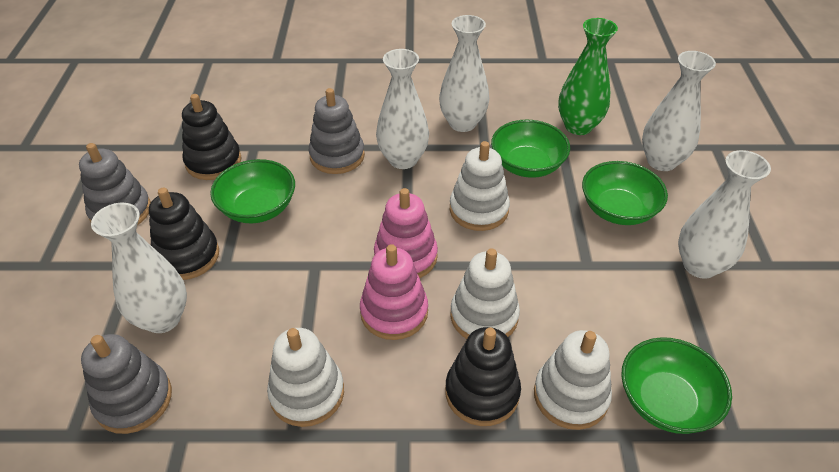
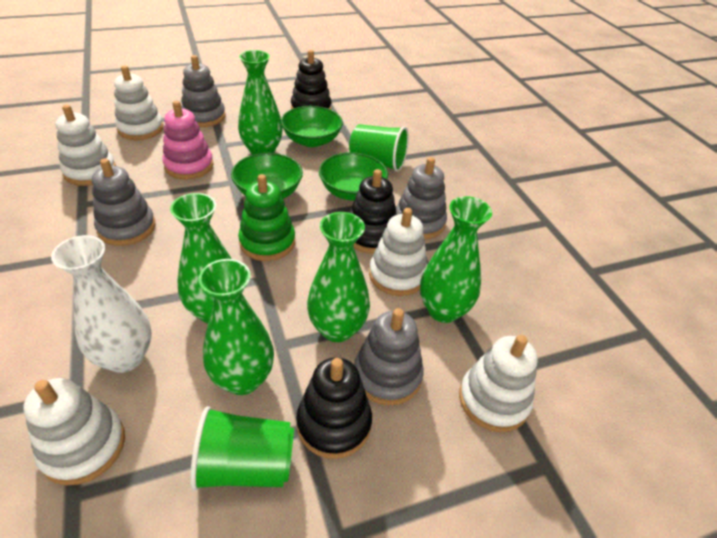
green bowl: [210,159,295,223] [491,120,570,178] [582,161,668,225] [621,337,732,434] = 4 -> [231,153,303,199] [281,106,343,147] [319,152,388,201] = 3
green cup: none = 0 -> [190,406,294,491] [349,124,409,172] = 2
green stacking toy: none = 0 -> [238,174,295,261] = 1
green vase: [558,18,618,135] = 1 -> [170,193,232,324] [199,259,274,395] [238,50,283,155] [307,212,370,342] [420,196,492,323] = 5
grey stacking toy: [79,143,151,225] [81,334,172,434] [309,88,365,174] = 3 -> [92,158,156,246] [181,55,226,127] [354,308,424,406] [396,157,447,239] = 4
pink stacking toy: [360,244,428,340] [374,188,438,278] = 2 -> [162,101,214,180] = 1
white stacking toy: [267,328,344,427] [450,141,510,231] [450,248,520,339] [534,330,612,430] = 4 -> [23,378,125,485] [56,105,116,186] [114,65,164,140] [369,208,427,296] [459,335,538,432] = 5
white vase: [91,203,187,333] [376,49,429,169] [439,15,489,132] [642,51,716,171] [678,150,771,279] = 5 -> [51,235,152,373] = 1

